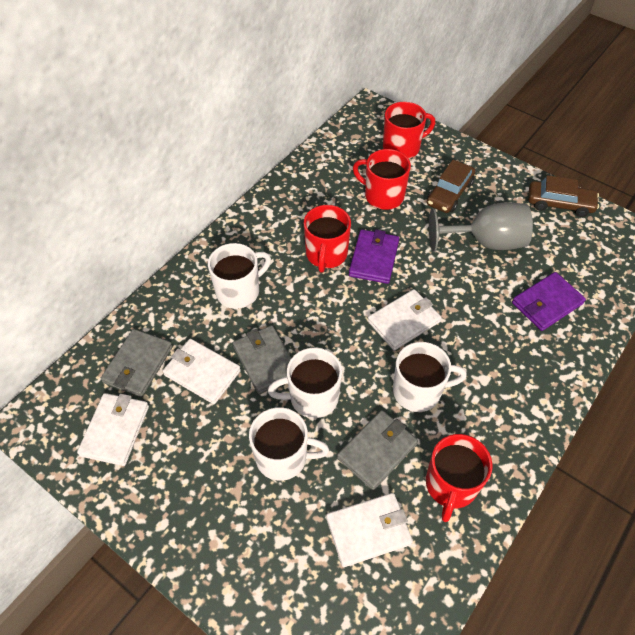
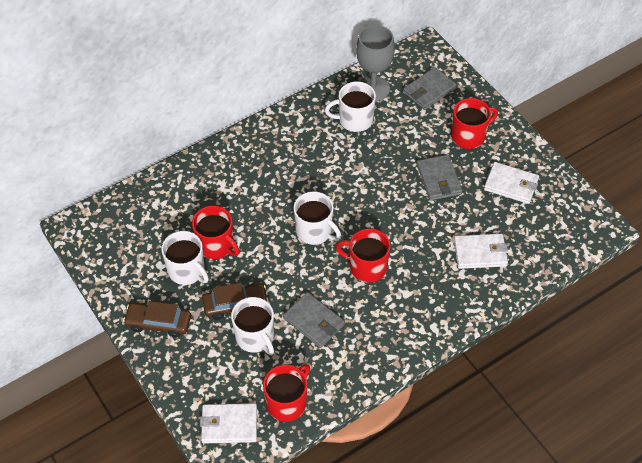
purple wallet: [349,230,399,284] [512,272,586,331] = 2 -> none = 0
white wallet: [77,393,149,466] [163,339,241,404] [326,493,413,567] [368,289,441,351] = 4 -> [200,403,257,444] [454,234,508,269] [484,162,539,204] = 3

